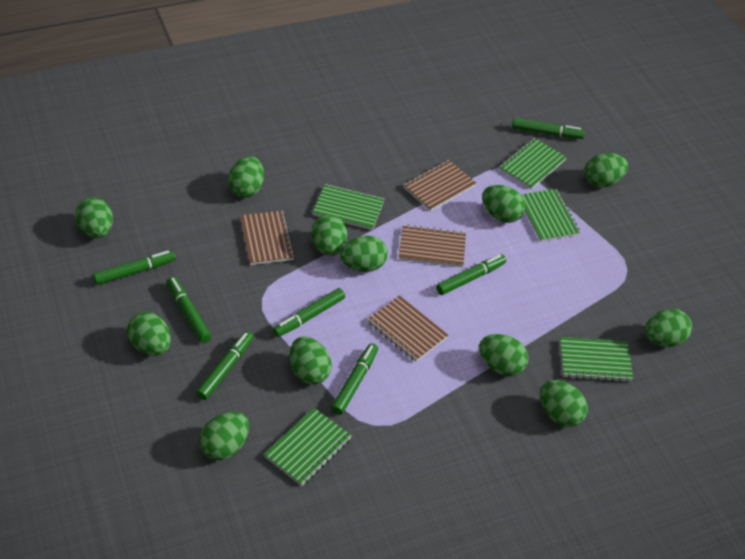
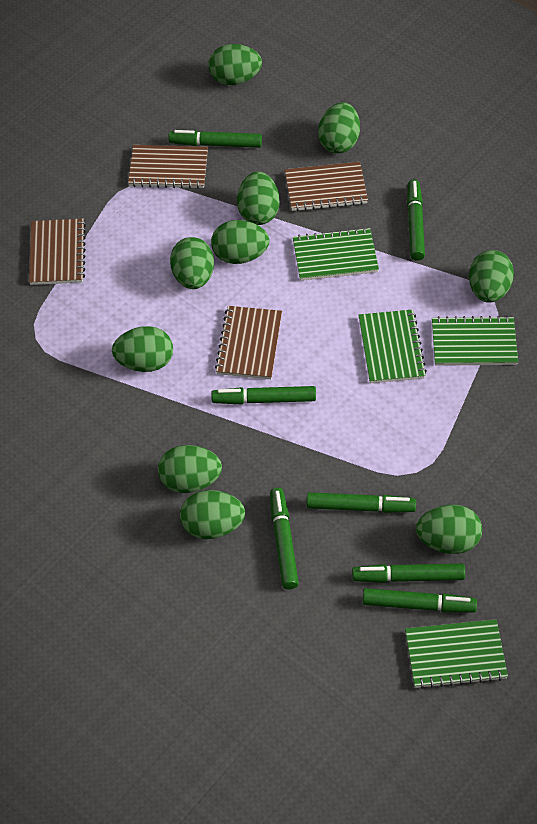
green egg: [75,197,113,238] [127,312,171,356] [199,412,249,460] [228,156,264,198] [290,337,332,385] [311,214,347,256] [340,236,388,272] [479,334,528,376] [482,185,525,223] [540,380,588,427] [585,153,628,187] [645,309,692,347] = 12 -> [112,326,173,372] [158,445,222,493] [170,237,214,289] [180,490,245,539] [209,44,262,85] [211,220,269,264] [237,172,280,225] [318,102,360,154] [416,505,482,554] [469,250,514,303] = 10
green notebook: [264,408,352,486] [312,184,384,230] [499,138,567,189] [521,189,580,242] [560,337,633,382] = 5 -> [293,227,379,281] [359,309,427,383] [405,619,508,689] [432,316,518,366] = 4

